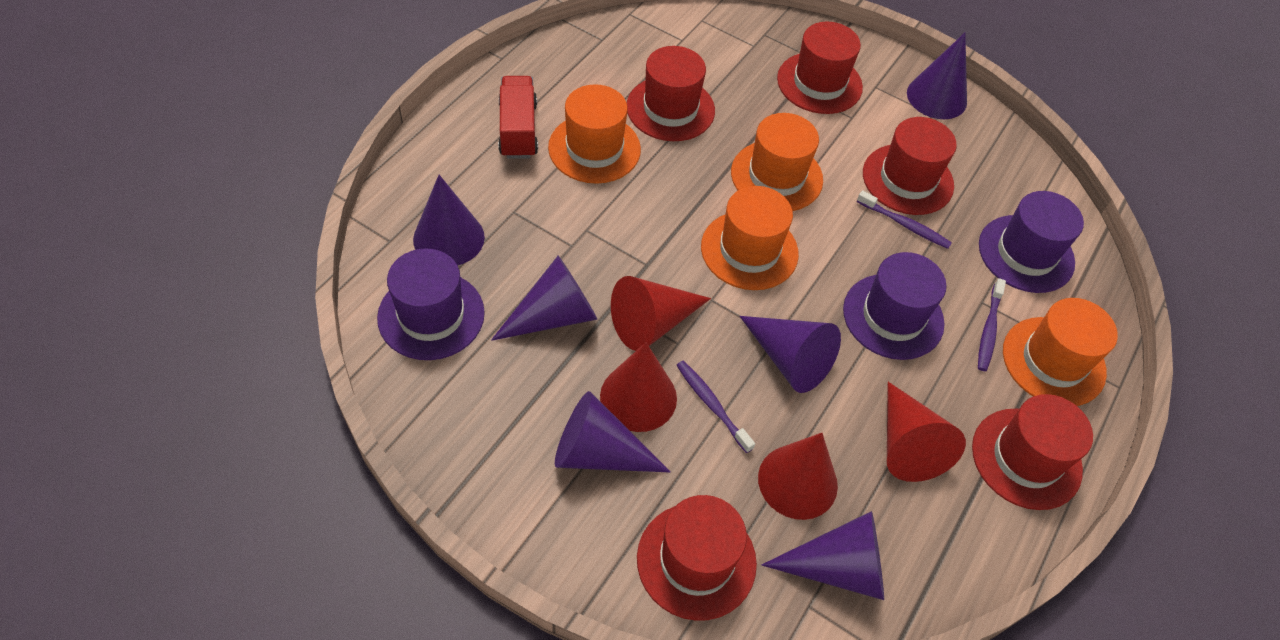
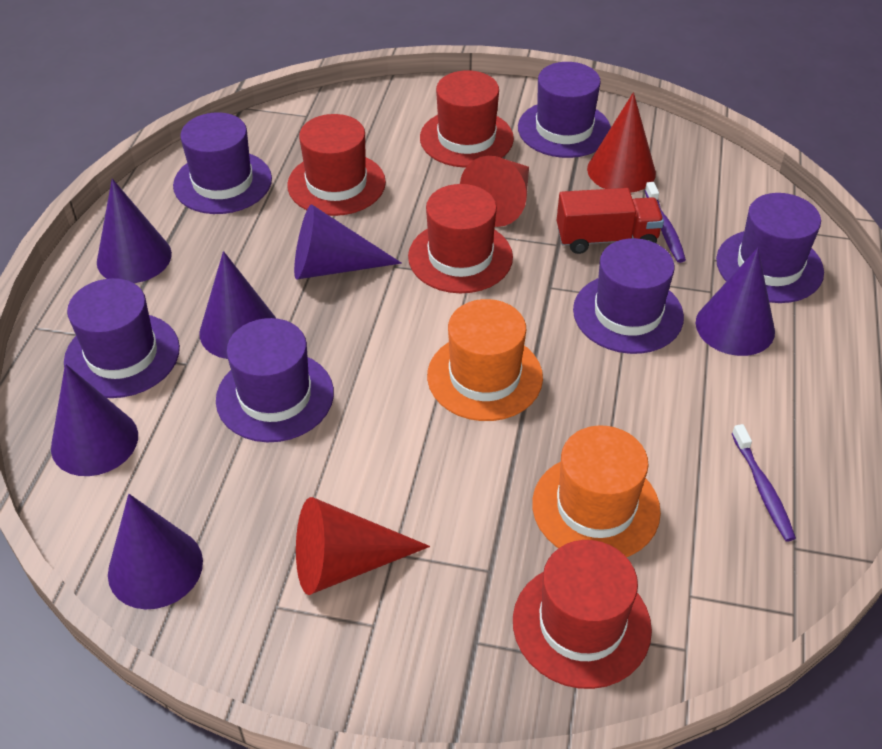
orange hat: [548,84,641,184] [701,186,799,290] [731,113,823,211] [1003,298,1118,406] = 4 -> [427,299,543,421] [532,425,661,557] = 2
purple hat: [377,249,485,360] [843,252,947,360] [979,191,1084,293] = 3 -> [64,278,180,398] [173,113,272,214] [216,318,334,442] [518,62,611,158] [573,238,684,354] [716,193,824,303] = 6
purple toothbrush: [676,361,755,453] [857,190,952,249] [978,278,1006,371] = 3 -> [645,182,686,263] [732,424,796,542] = 2
red cone: [600,342,677,432] [611,276,711,351] [758,433,838,520] [887,382,966,482] = 4 -> [296,497,430,595] [460,156,529,227] [587,92,656,193] = 3
red hat: [627,46,715,141] [637,495,757,621] [777,22,863,114] [863,117,957,215] [972,394,1093,510] = 5 -> [287,114,386,216] [408,184,513,293] [420,70,514,168] [513,540,652,689] = 4

